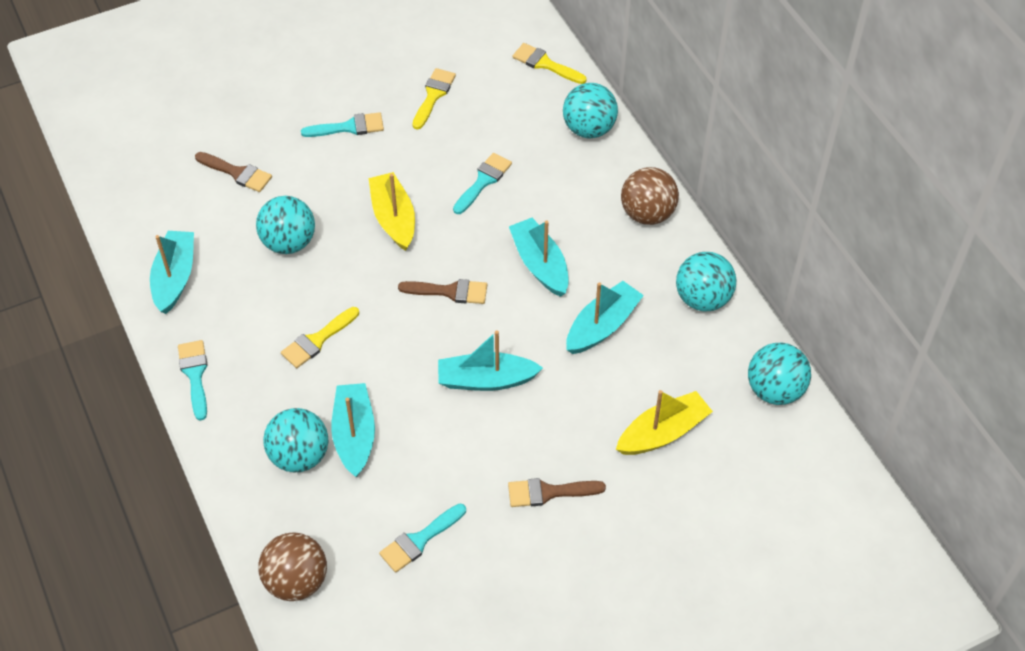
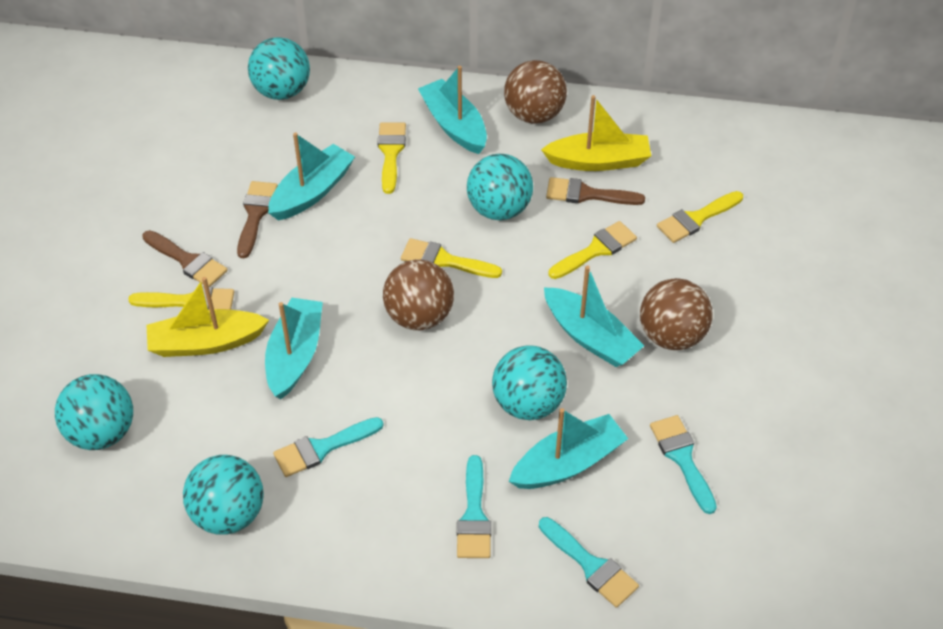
brown ball: [258,532,327,601] [621,167,679,225] = 2 -> [383,259,454,330] [504,60,567,124] [640,278,713,350] = 3
yellow brush: [281,307,359,368] [412,68,456,130] [512,43,587,84] = 3 -> [128,287,234,310] [378,122,406,194] [401,238,502,278] [548,221,637,279] [657,191,743,243] = 5

